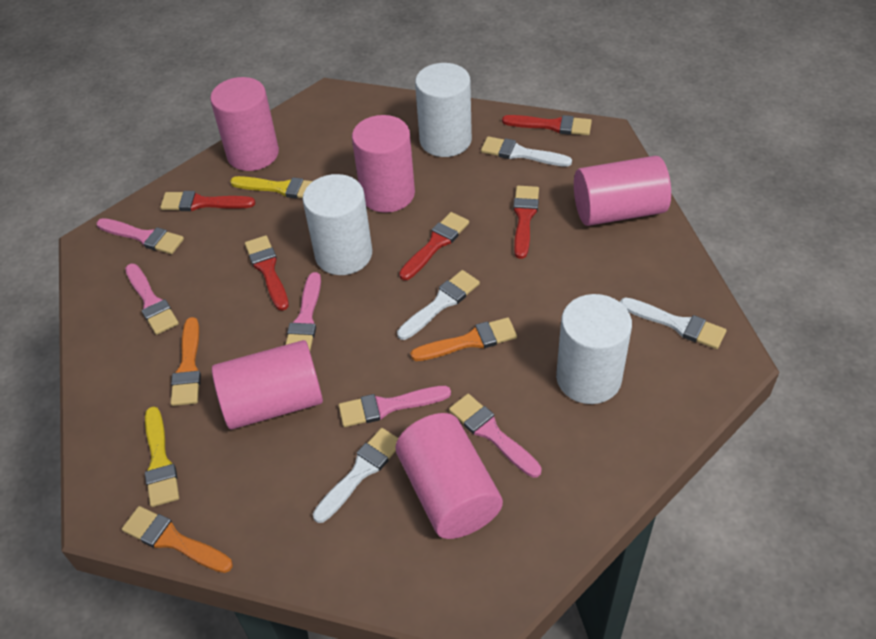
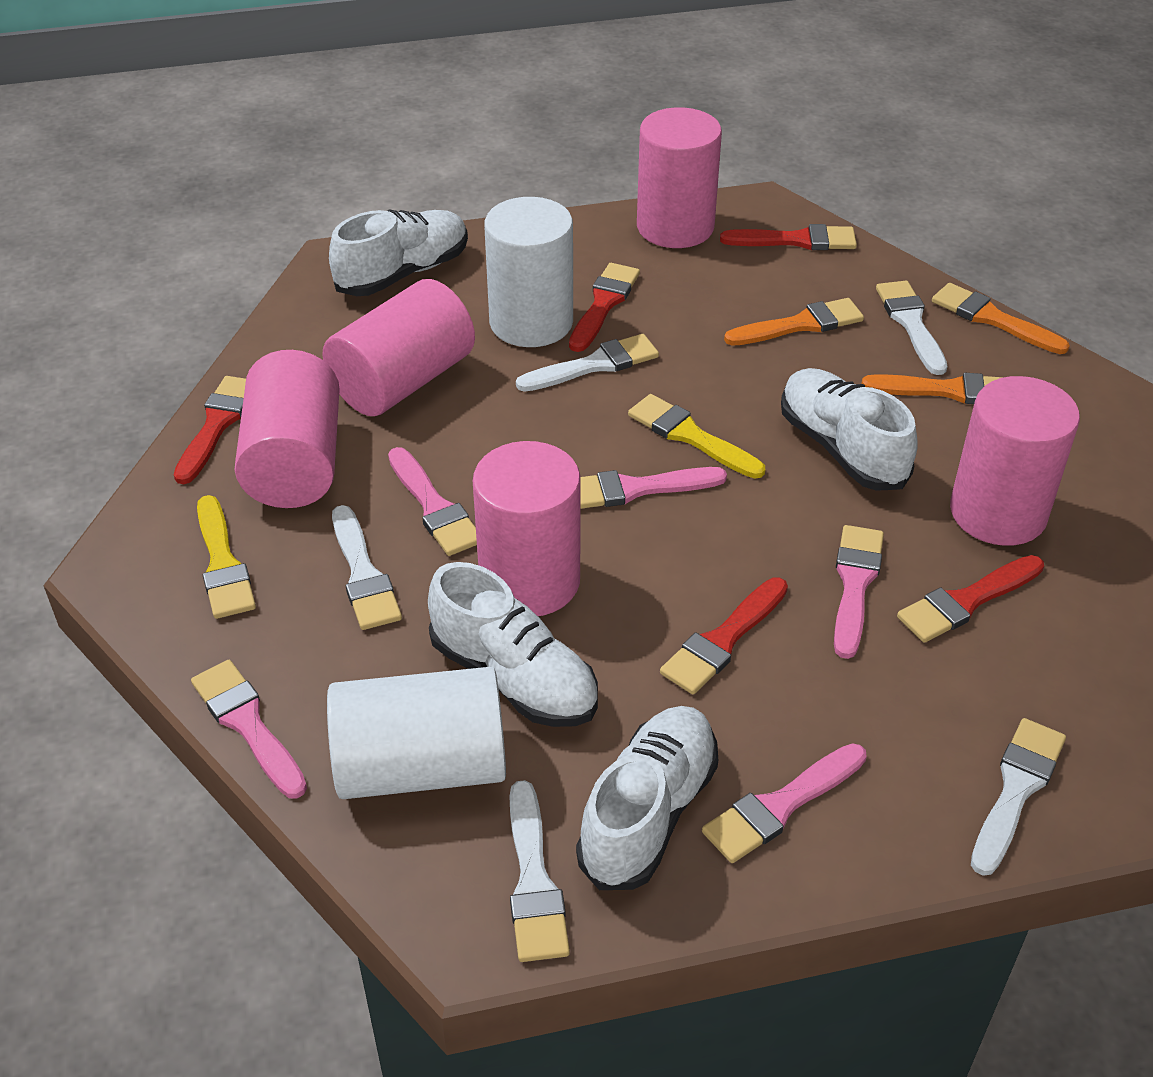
white brush: [313,428,398,523] [397,270,480,340] [481,136,572,167] [620,297,727,349] = 4 -> [332,505,402,630] [509,780,570,962] [516,334,659,392] [876,281,947,375] [971,718,1066,876] = 5
white cylinder: [303,174,372,275] [415,63,472,157] [556,294,632,404] = 3 -> [327,667,506,799] [484,197,573,347] = 2
white shoe: none = 0 -> [329,209,468,296] [428,562,598,727] [576,706,718,890] [781,368,918,491] = 4

